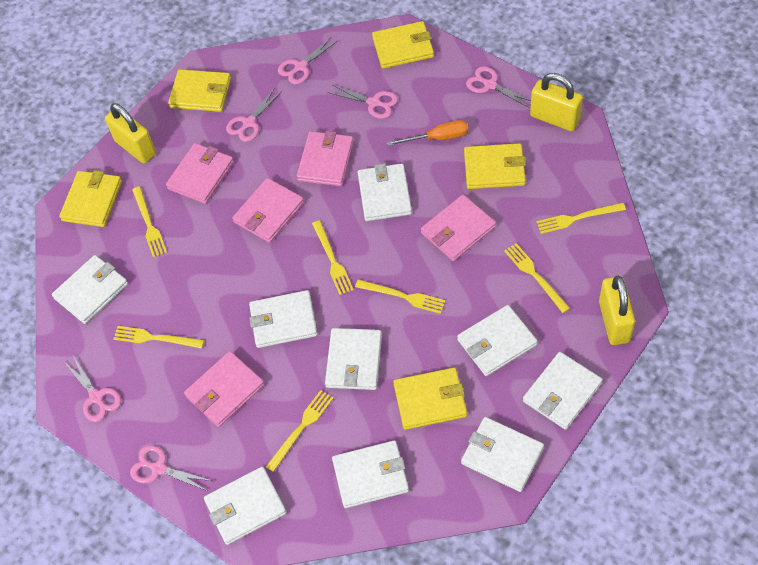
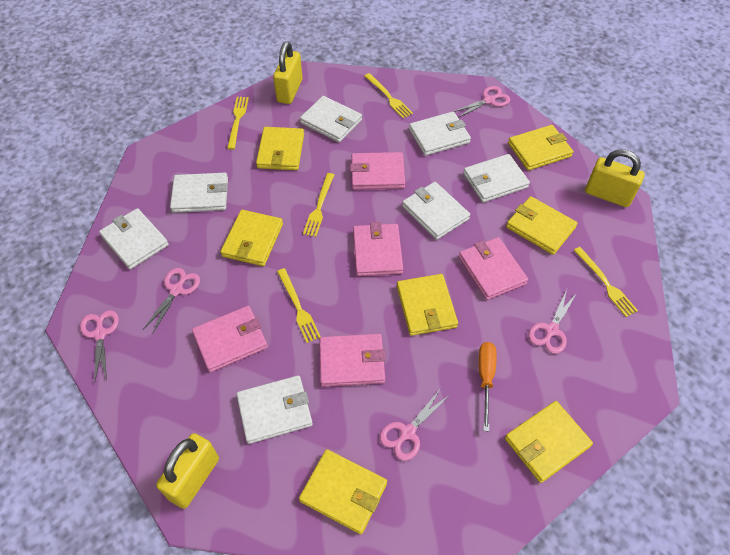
pink scissors: [64,356,121,422] [130,445,212,491] [226,89,282,142] [278,37,337,84] [328,85,398,119] [466,66,531,108] = 6 -> [80,310,119,381] [143,268,200,334] [380,388,448,461] [453,86,510,117] [528,290,577,354] = 5
white wallet: [52,255,128,324] [204,467,287,545] [249,290,317,348] [325,328,382,390] [332,440,409,508] [358,163,412,221] [457,305,538,376] [461,417,544,492] [523,352,603,430] = 9 -> [99,208,169,269] [170,173,228,213] [236,376,313,444] [300,96,362,142] [402,182,470,240] [409,112,471,156] [463,154,530,203] = 7
yellow fork: [113,326,204,348] [132,187,167,257] [266,390,334,472] [312,220,354,295] [355,280,446,314] [504,243,570,313] [537,203,626,234] = 7 -> [227,97,249,150] [277,268,321,343] [303,173,334,237] [364,73,413,118] [574,247,638,317] = 5
yellow wallet: [59,170,122,227] [168,69,231,112] [372,21,434,69] [393,368,467,430] [464,143,526,189] = 5 -> [221,210,283,266] [256,127,304,170] [299,449,387,534] [397,274,458,336] [505,401,593,483] [506,196,578,255] [508,125,573,170] = 7

